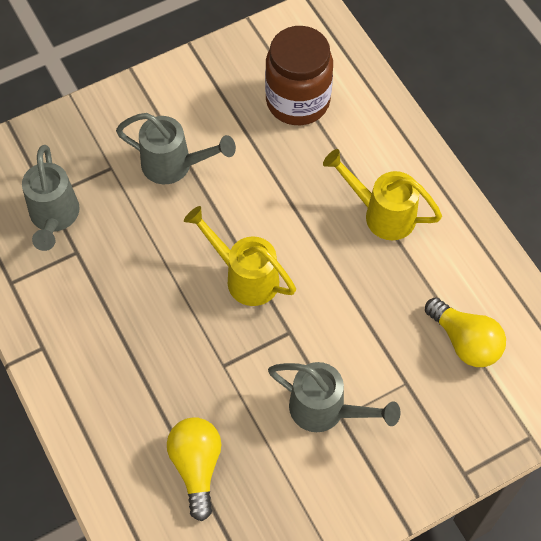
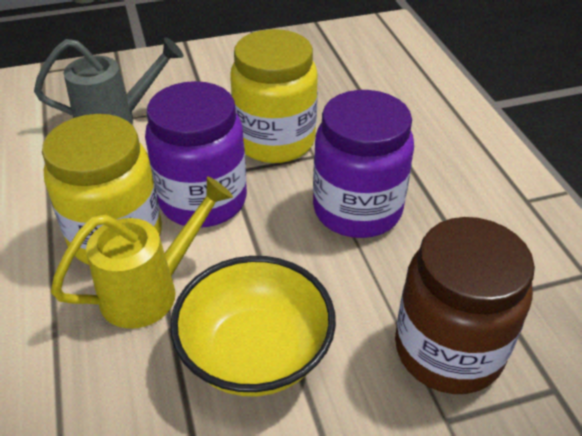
grey watering can: [22,145,80,251] [116,113,236,184] [268,362,400,432] = 3 -> [34,37,184,125] = 1
purple jar: none = 0 -> [145,81,247,227] [313,90,414,238] = 2
yellow bowl: none = 0 -> [170,256,336,396] = 1
yellow jar: none = 0 -> [42,114,162,265] [230,29,318,163] = 2
yellow light bulb: [167,418,221,521] [425,297,506,367] = 2 -> none = 0
yellow watering can: [184,206,296,306] [323,149,442,240] = 2 -> [51,176,233,329] = 1

